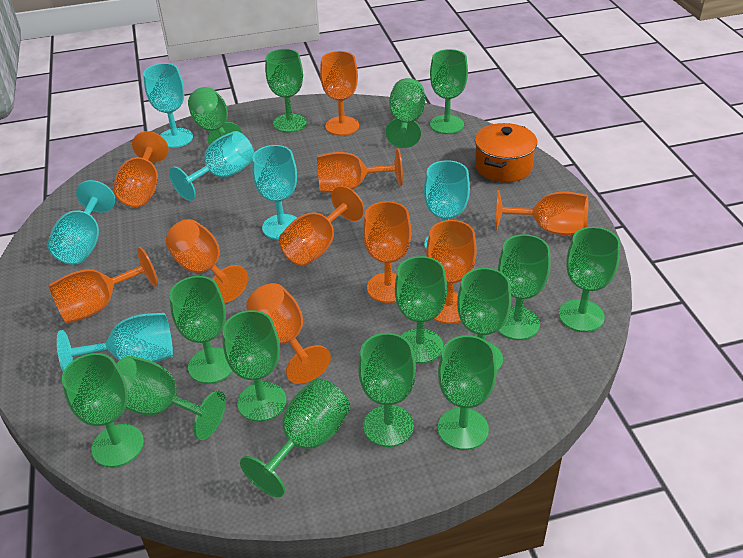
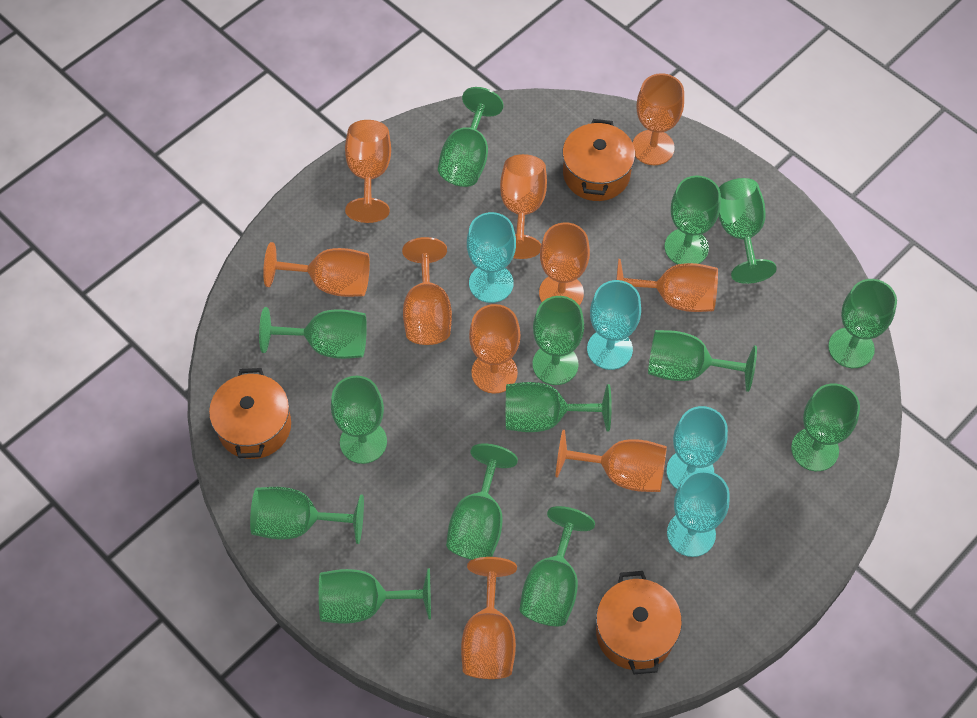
green goblet: [62,353,144,467] [116,356,226,440] [170,276,233,384] [188,87,242,145] [223,310,287,422] [240,378,351,497] [265,49,307,132] [358,333,416,447] [386,78,425,148] [395,256,447,363] [430,49,468,134] [438,335,497,450] [457,268,511,371] [498,234,550,340] [559,227,620,332] = 15 -> [250,487,364,544] [259,307,367,359] [319,568,431,624] [331,376,387,464] [438,87,503,187] [446,444,518,560] [506,382,612,432] [520,506,595,626] [533,296,584,385] [648,330,757,392] [665,176,721,264] [719,178,777,284] [791,383,860,471] [828,279,897,368] = 14
orange pot: [475,123,537,183] = 1 -> [209,368,291,459] [562,119,635,201] [596,571,682,674] = 3
turquoise goblet: [47,180,115,264] [57,313,173,372] [143,63,193,148] [169,131,254,201] [252,145,297,240] [424,160,470,249] = 6 -> [467,212,516,303] [587,280,641,370] [666,406,728,489] [667,470,730,557] = 4

